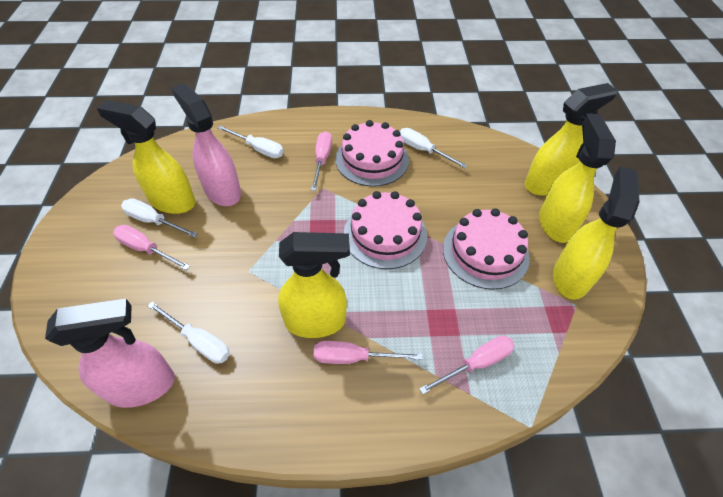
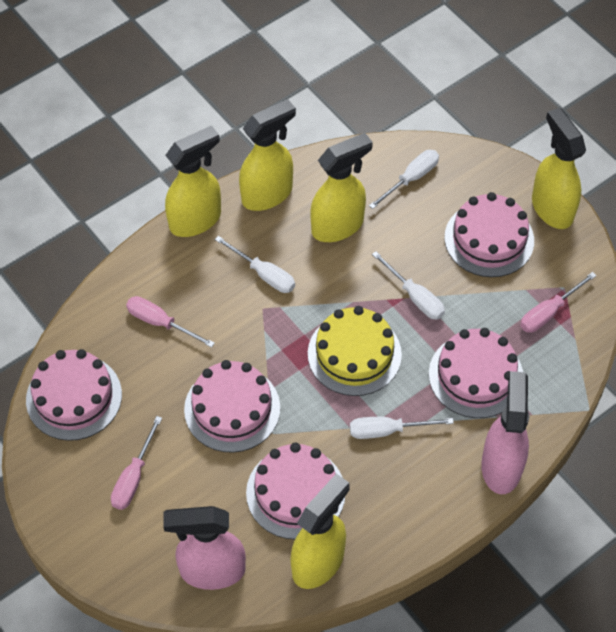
pink cake: [335,120,409,187] [344,191,427,269] [443,208,530,290] = 3 -> [26,349,122,441] [184,360,280,453] [246,443,345,539] [429,328,523,418] [444,192,534,277] = 5
pink screwdriver: [113,225,190,270] [311,131,332,191] [314,341,423,364] [419,335,515,394] = 4 -> [111,416,162,510] [126,296,215,348] [520,272,597,333] = 3
yellow cake: none = 0 -> [308,306,402,396] = 1

